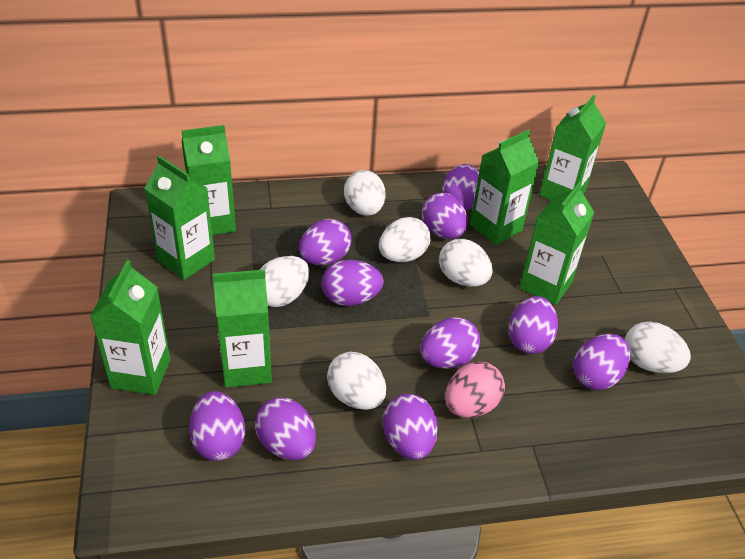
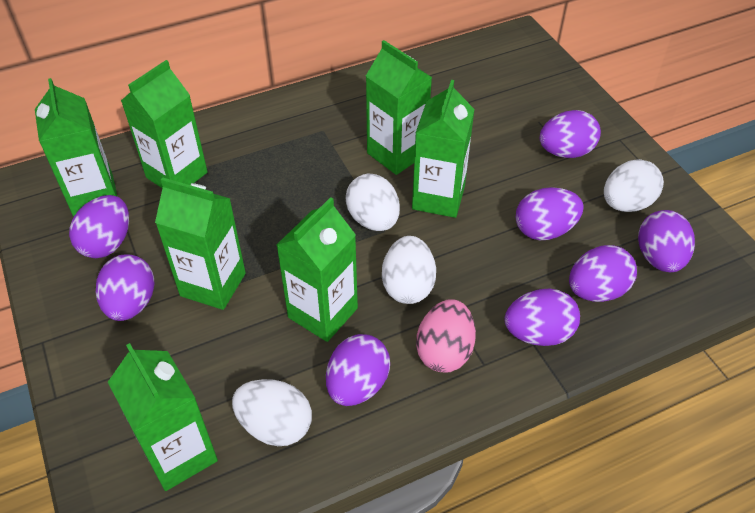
purple egg: [189,391,245,461] [255,397,316,460] [299,219,351,265] [322,260,383,306] [383,394,438,460] [420,317,480,368] [422,193,468,239] [442,164,479,210] [509,296,558,354] [573,334,630,390] = 10 -> [69,195,129,258] [96,254,154,321] [326,334,390,406] [504,288,580,346] [516,187,584,240] [540,110,601,158] [569,245,637,302] [638,210,695,272] = 8
white egg: [260,256,309,307] [327,352,386,410] [344,170,386,216] [379,217,430,262] [439,239,493,287] [625,322,691,373] = 6 -> [232,379,312,446] [346,174,400,231] [382,236,436,304] [604,159,664,212] = 4

